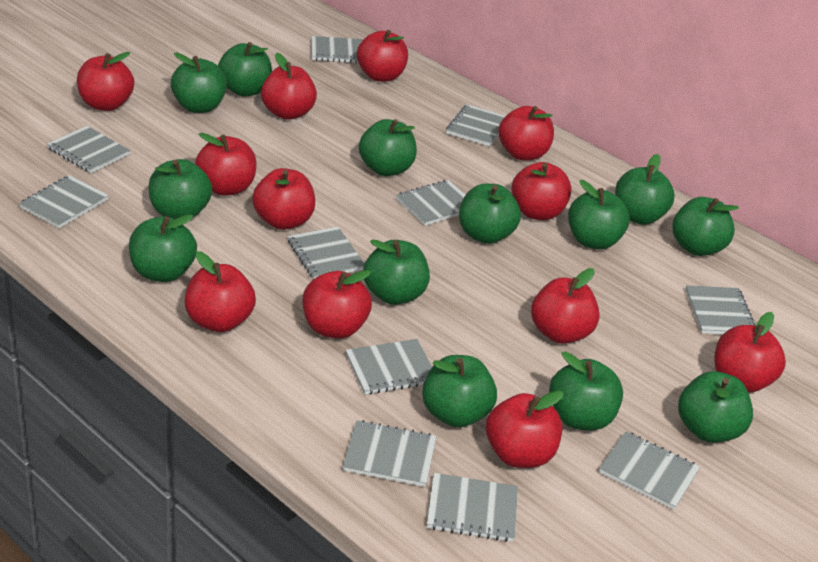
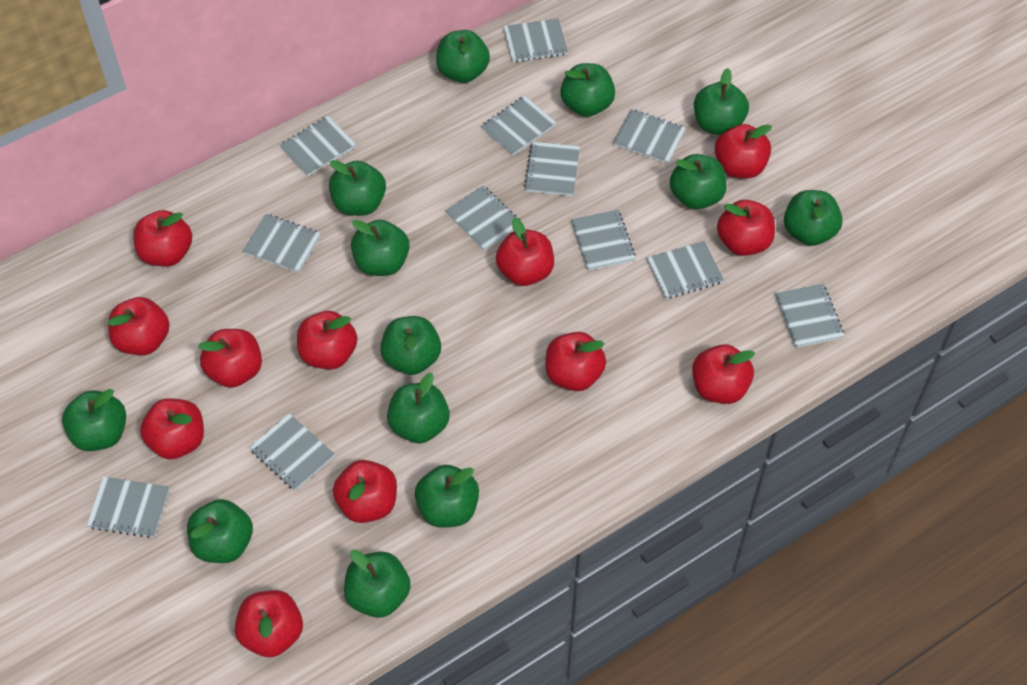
grey notebook: [19,175,109,228] [47,126,130,173] [288,227,365,279] [311,36,364,63] [343,420,437,487] [346,339,432,395] [396,180,465,226] [427,473,518,542] [446,104,505,146] [599,431,700,510] [685,285,755,334] = 11 -> [87,477,170,538] [243,214,321,273] [249,413,335,491] [280,116,356,176] [445,185,520,251] [481,96,556,156] [503,18,568,62] [524,142,580,196] [571,210,636,271] [613,109,686,164] [647,241,724,299] [775,284,844,348] = 12

